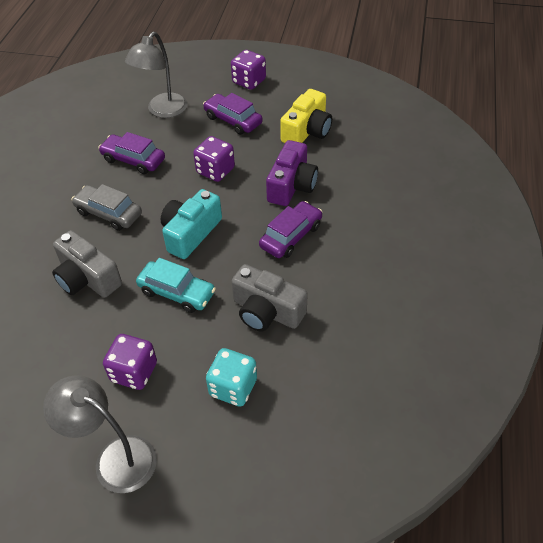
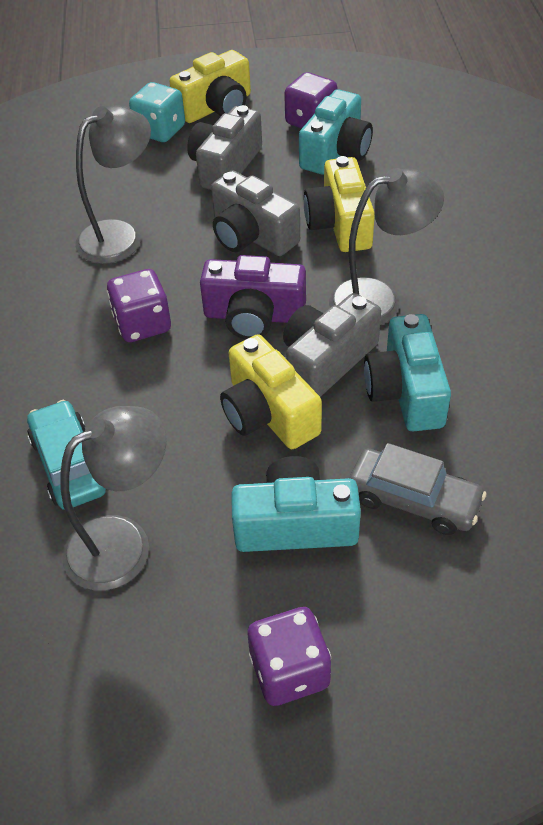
grey camera: [52,230,122,298] [231,264,308,332] = 2 -> [187,105,262,190] [211,170,300,256] [283,293,381,397] = 3
grey lamp: [43,375,157,493] [125,32,187,118] = 2 -> [60,406,167,591] [75,105,151,264] [329,168,444,325] = 3
purple car: [98,132,165,174] [203,93,263,135] [259,201,322,258] = 3 -> none = 0
turquoise camera: [161,189,222,259] = 1 -> [231,456,361,552] [299,89,373,175] [364,314,451,431] = 3
yellow camera: [280,89,332,143] = 1 -> [169,50,251,123] [220,334,322,449] [304,156,375,252] = 3

